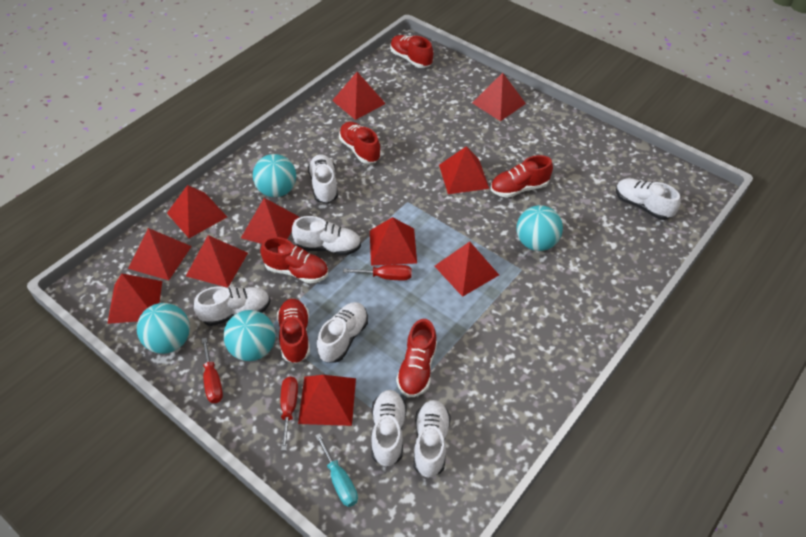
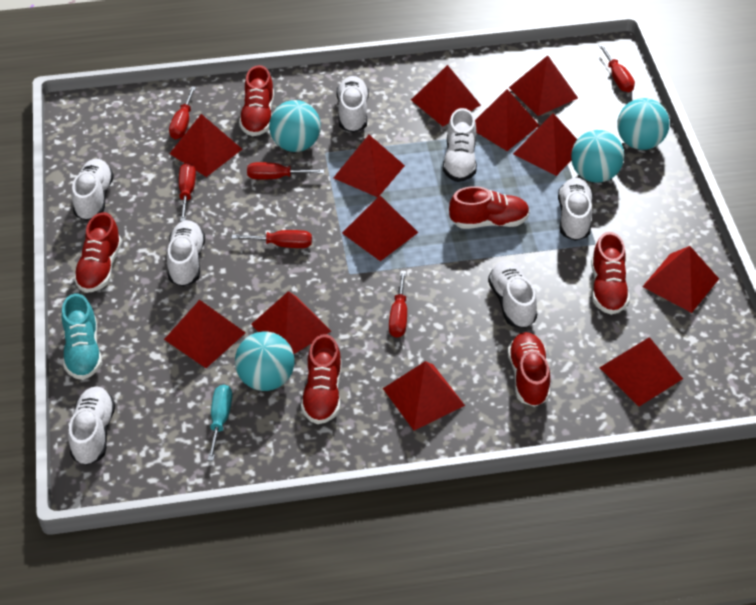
red pyramid: [107,273,162,324] [128,228,192,280] [167,185,227,238] [186,235,248,288] [241,198,299,244] [298,375,356,426] [332,72,386,120] [370,217,417,266] [435,242,499,297] [439,146,489,194] [472,73,526,121] = 11 -> [164,300,246,368] [169,114,242,177] [251,291,331,354] [333,135,405,197] [342,196,419,261] [383,361,465,430] [411,65,481,126] [475,89,540,151] [509,55,578,116] [513,113,577,176] [599,337,683,406] [642,246,719,313] = 12
red screwdriver: [202,338,223,403] [280,377,298,451] [343,265,412,280] = 3 -> [169,86,196,140] [179,163,196,222] [231,230,312,248] [247,162,324,179] [389,271,407,338] [598,44,635,92] = 6
turquoise shoe: none = 0 -> [61,293,102,380] = 1

